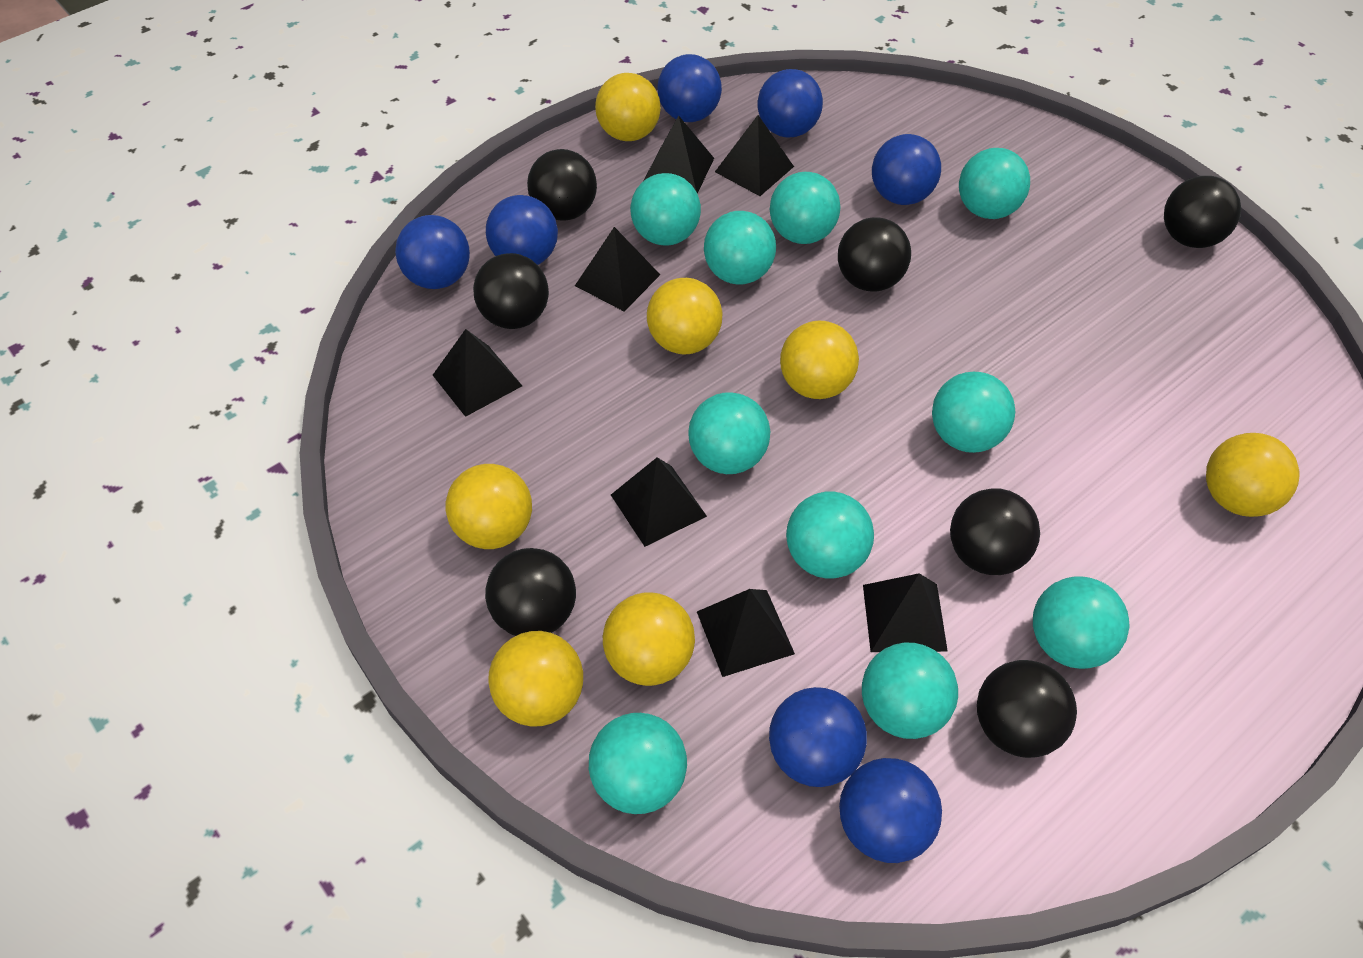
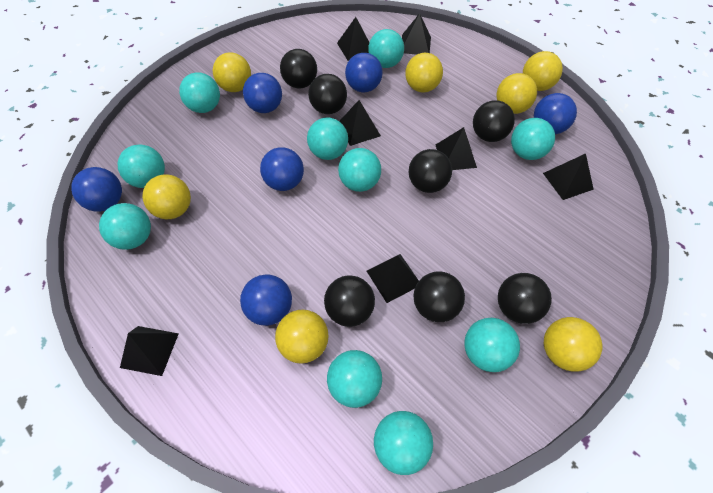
blue ball: [395,215,470,289] [486,195,558,265] [657,54,722,122] [758,69,823,138] [769,687,867,787] [839,758,942,863] [872,134,941,205] = 7 -> [71,167,122,212] [240,274,292,326] [243,73,282,113] [260,147,304,191] [345,53,383,92] [534,93,577,134] = 6

